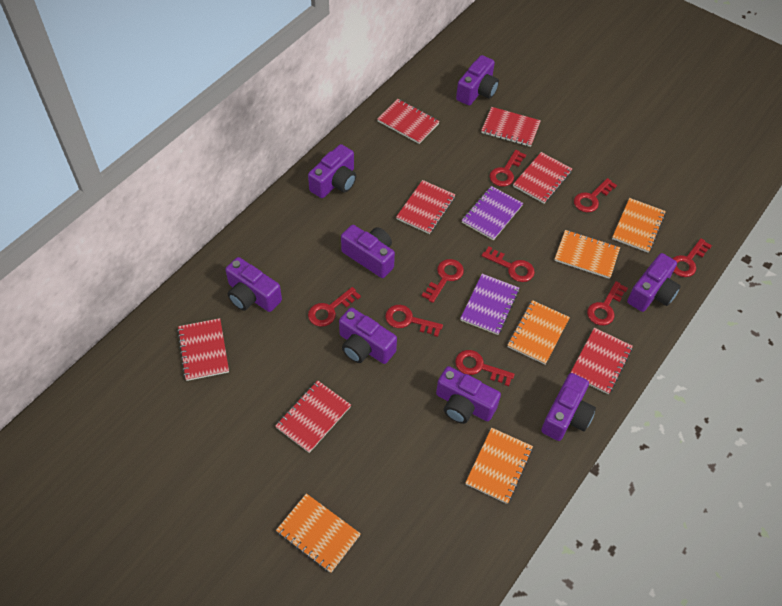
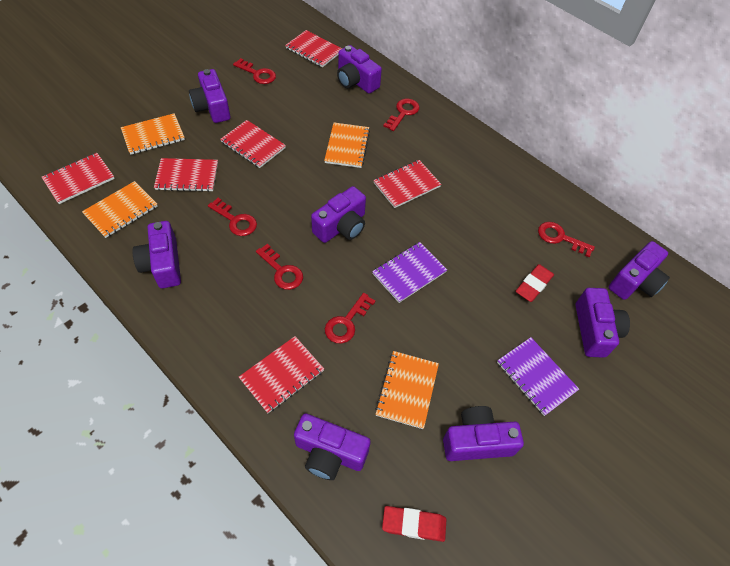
orange notebook: [276,493,361,573] [465,428,533,504] [508,300,570,364] [554,230,620,279] [612,198,666,253] = 5 -> [82,181,158,238] [121,113,185,155] [324,123,370,168] [375,351,439,429] = 4
red eraser: none = 0 -> [382,506,446,542] [516,264,554,302] = 2
red key: [308,287,361,327] [385,305,443,337] [422,259,464,303] [455,350,515,386] [482,246,535,282] [490,150,526,187] [574,178,617,212] [587,281,628,325] [672,238,712,277] = 9 -> [208,198,257,236] [233,58,276,84] [256,244,303,290] [325,293,375,344] [383,99,419,131] [538,222,595,257] = 6
red notebook: [177,318,229,381] [275,381,351,453] [377,99,440,144] [396,180,456,234] [481,107,541,147] [513,152,572,203] [570,328,633,394] = 7 -> [42,153,115,204] [154,158,218,192] [220,120,286,168] [239,336,324,413] [285,30,342,67] [373,160,441,208] = 6

